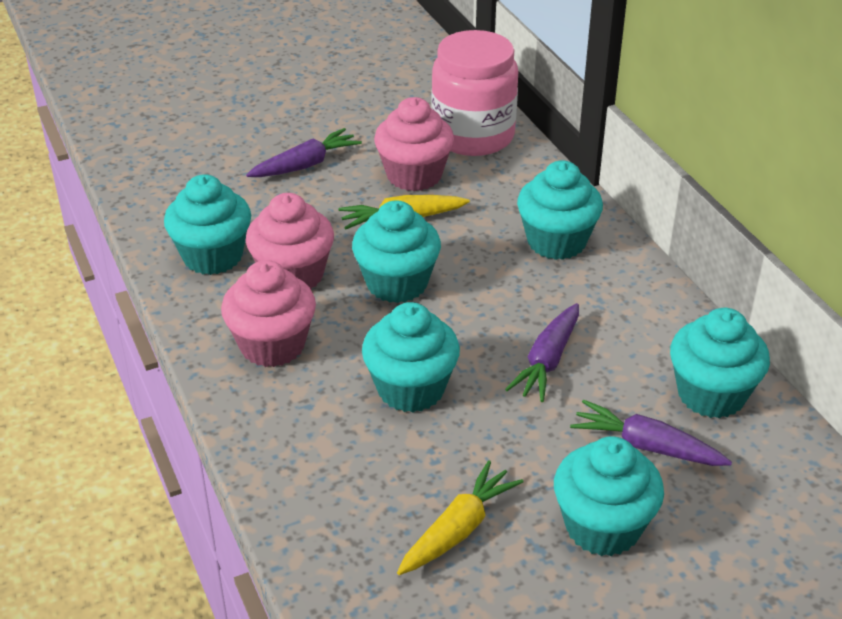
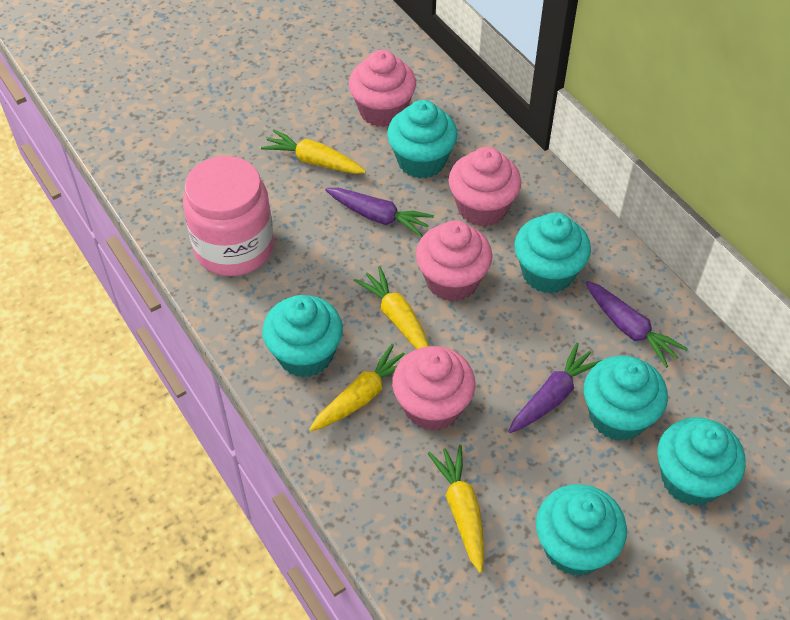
pink cupcake: [221,260,316,367] [246,193,334,289] [374,97,454,191] = 3 -> [349,50,416,127] [392,346,475,431] [416,220,493,301] [448,147,521,226] = 4
yellow carrot: [338,195,470,229] [397,460,523,575] = 2 -> [261,129,366,174] [309,344,405,431] [354,266,430,349] [428,445,484,573] = 4

